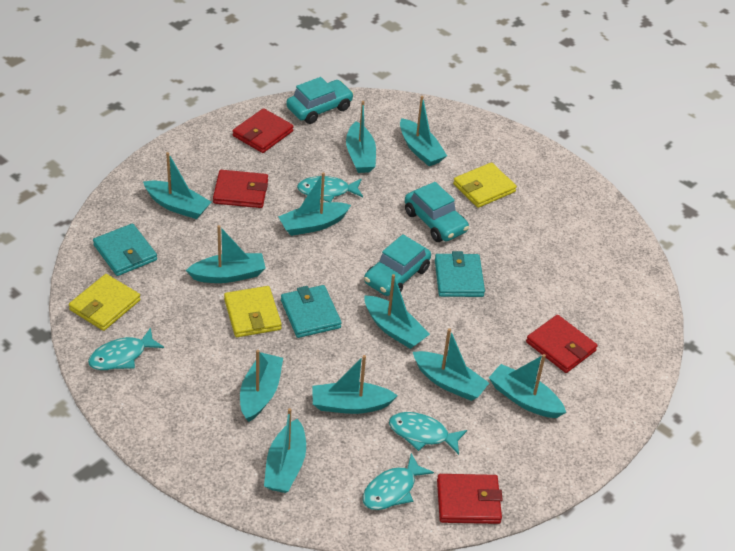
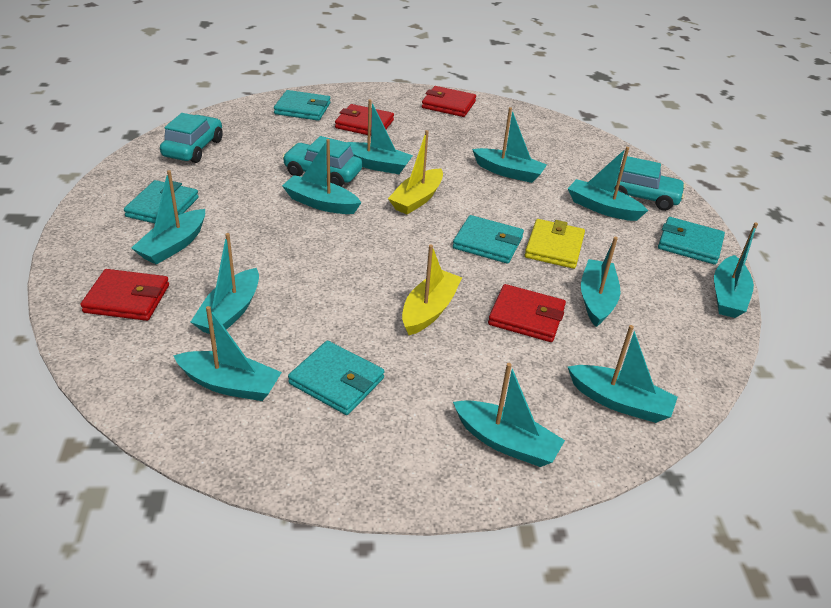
turquoise fish: [88,328,164,370] [297,176,363,202] [363,453,434,510] [389,412,467,455] = 4 -> none = 0
turquoise wallet: [93,223,157,276] [281,285,342,338] [435,251,485,297] = 3 -> [124,180,199,223] [274,90,330,121] [288,341,385,415] [453,215,524,264] [658,217,725,265] = 5
yellow boat: none = 0 -> [388,130,443,215] [402,245,462,335] = 2
yellow wallet: [69,274,141,331] [224,286,282,337] [453,162,517,208] = 3 -> [525,219,585,269] = 1

